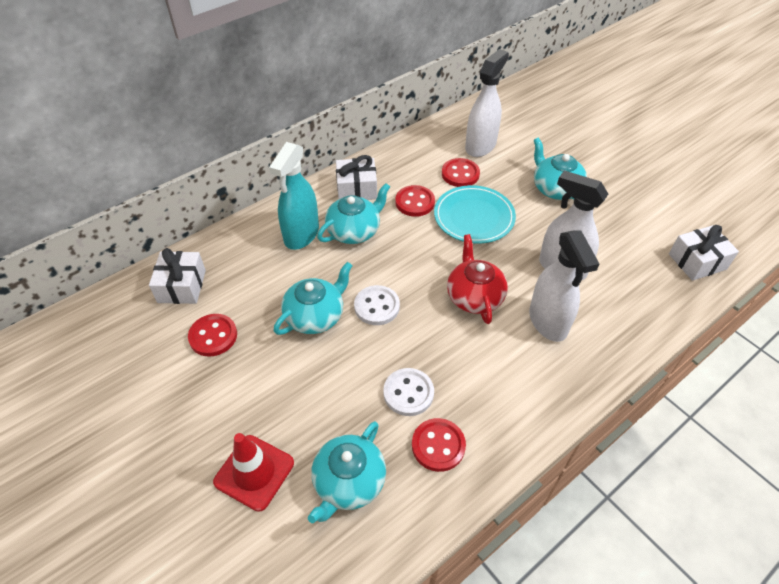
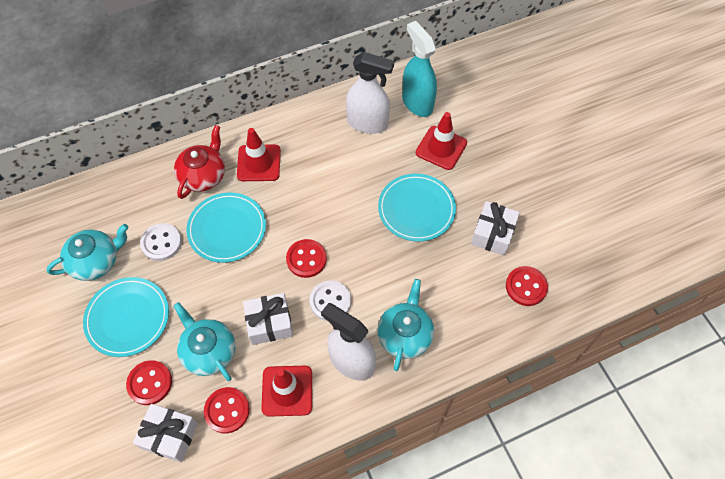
red traffic cone: [213,433,294,512] = 1 -> [237,128,281,181] [261,366,312,417] [416,112,467,170] = 3
turquoise plate: [434,185,516,244] = 1 -> [83,277,169,357] [186,193,266,263] [378,174,456,242] = 3
turquoise teapot: [274,262,353,335] [308,421,386,523] [317,183,390,244] [534,138,587,200] = 4 -> [46,224,128,281] [173,302,235,381] [377,279,434,371] = 3
white spray bottle: [465,49,509,157] [529,230,599,342] [539,171,608,281] = 3 -> [321,303,376,381] [346,52,394,134] = 2

